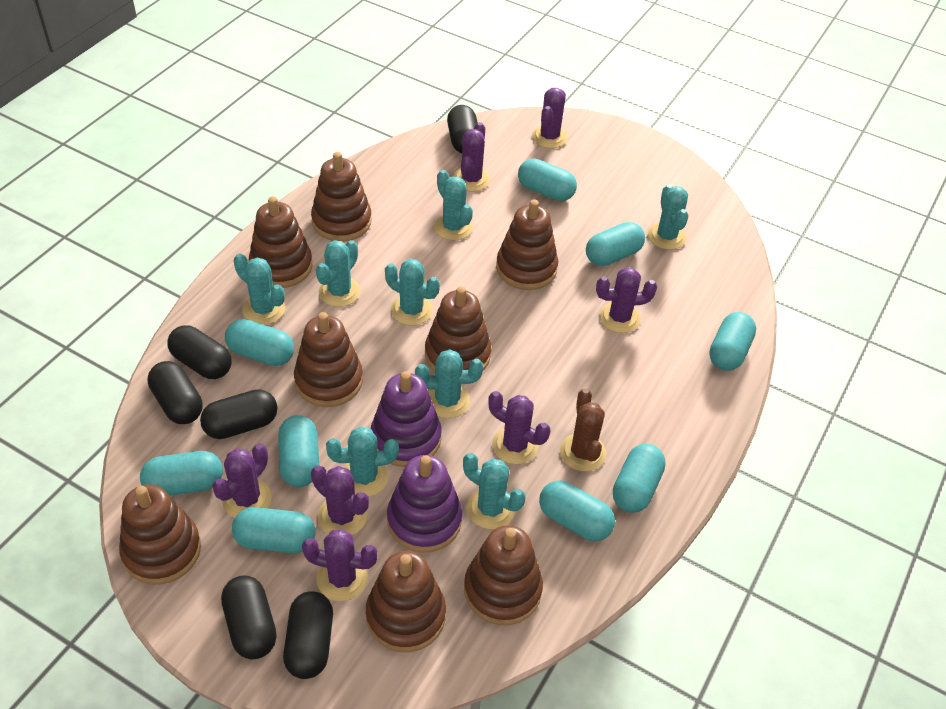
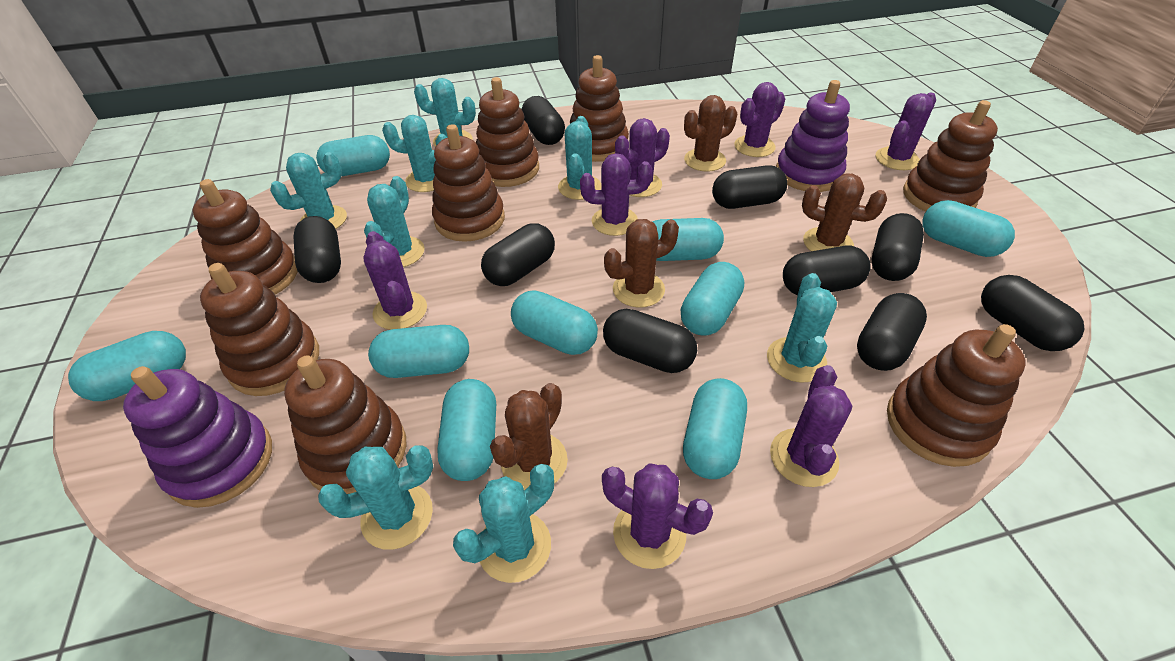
black capsule: [148,361,203,424] [167,325,231,379] [200,389,277,439] [221,575,277,659] [283,591,333,679] [447,105,478,153] = 6 -> [294,216,341,283] [481,224,555,286] [522,96,565,145] [603,309,697,373] [712,165,787,209] [783,246,871,295] [857,293,927,371] [872,213,924,281] [981,275,1084,351] = 9
brown cactus: [560,389,606,471] = 1 -> [490,383,568,490] [604,219,679,308] [684,95,737,172] [802,173,887,251] = 4

